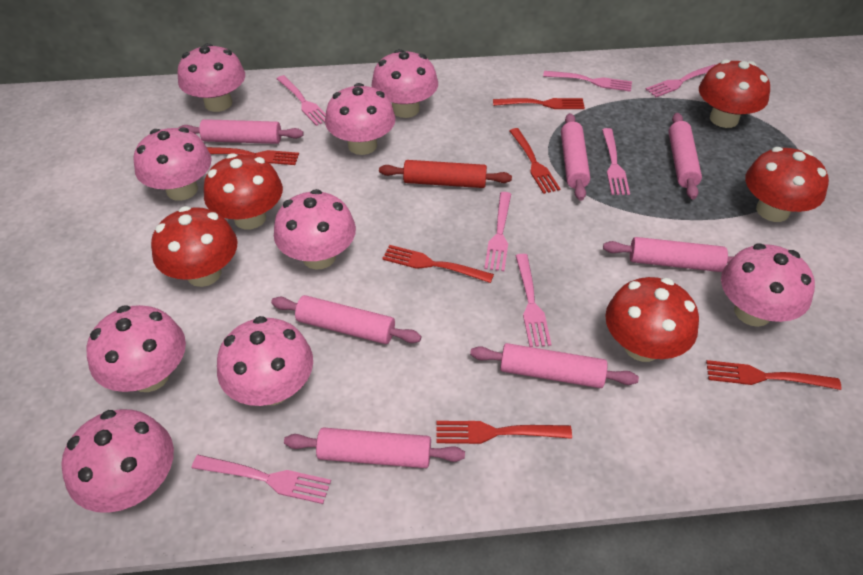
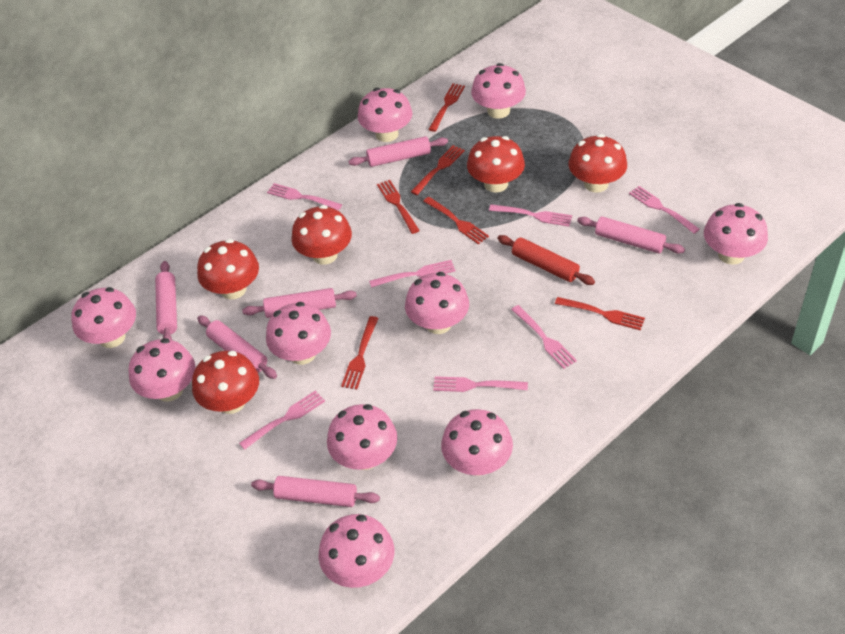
pink mushroom: [61,409,174,513] [86,305,186,392] [134,127,212,201] [177,43,245,112] [217,316,313,406] [274,189,356,270] [325,83,396,155] [371,49,438,118] [721,243,815,327] = 9 -> [71,287,136,348] [128,338,196,402] [266,302,331,365] [318,514,394,588] [327,404,397,470] [358,88,412,142] [405,272,469,334] [441,409,513,476] [471,63,526,119] [704,203,768,265] = 10
pink rolling pin: [178,119,304,144] [271,295,421,344] [284,427,465,468] [470,343,639,388] [561,113,590,201] [603,237,733,272] [668,113,702,199] = 7 -> [155,261,177,340] [197,315,277,379] [242,288,357,318] [251,476,380,507] [349,136,448,167] [577,216,685,254] = 6

